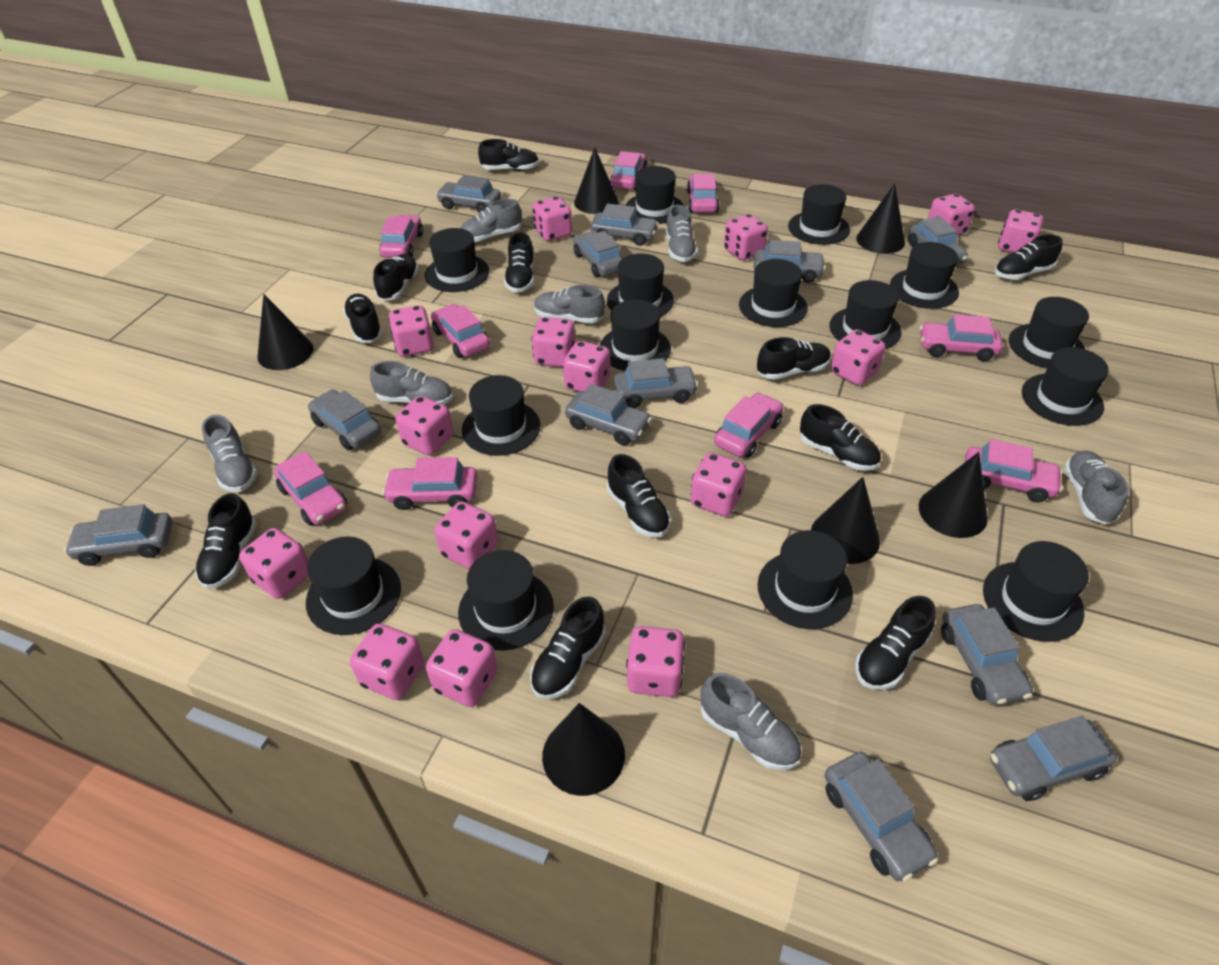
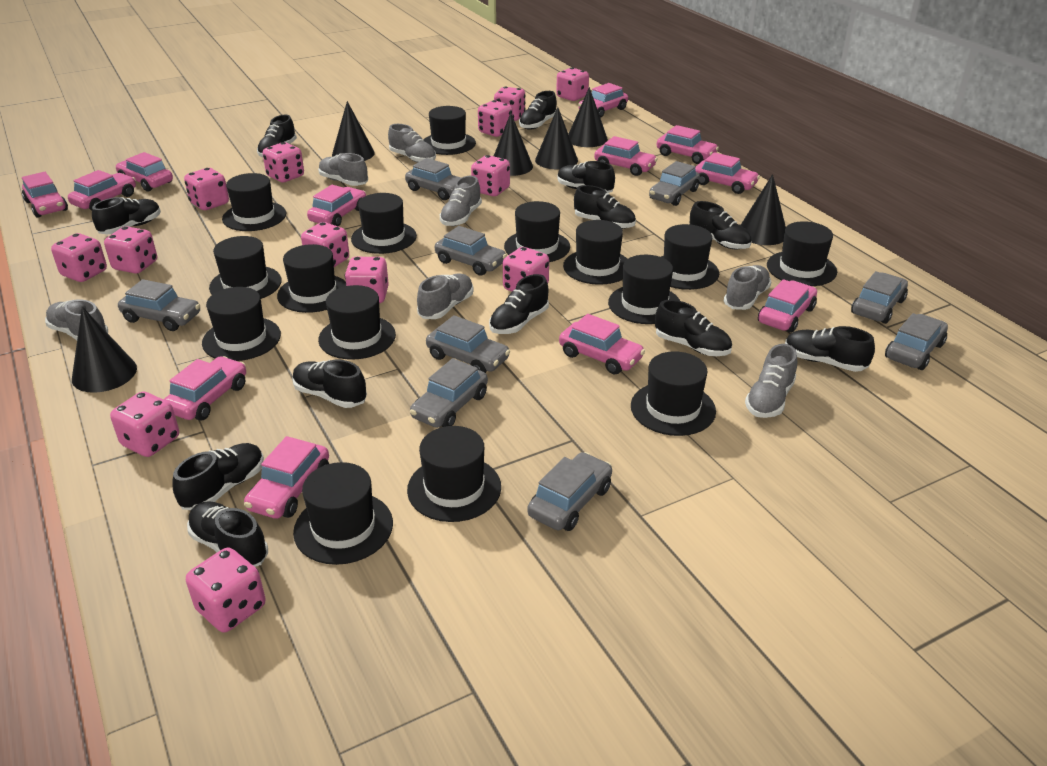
black shoe: [195,493,257,589] [343,294,383,343] [373,254,419,301] [478,139,539,171] [504,232,534,293] [530,596,606,699] [607,454,671,538] [757,337,831,380] [800,404,881,471] [855,596,936,690] [994,234,1063,280] = 11 -> [92,197,161,234] [172,443,264,510] [187,501,268,567] [257,115,297,157] [292,360,367,408] [489,274,549,334] [519,91,557,130] [557,161,615,193] [574,185,636,229] [655,300,732,356] [690,201,751,250] [785,326,875,372] = 12
grey car: [64,504,173,566] [308,389,381,450] [436,175,501,213] [565,384,652,445] [573,231,623,278] [590,204,659,246] [614,358,698,408] [754,240,826,283] [825,752,938,881] [908,216,968,265] [941,604,1033,706] [990,716,1117,801] = 12 -> [118,279,200,331] [405,158,461,200] [410,358,488,428] [426,315,510,373] [435,226,507,276] [527,452,612,531] [649,161,700,206] [851,271,908,324] [885,313,948,370] = 9
pink car: [274,451,348,526] [379,215,423,258] [382,457,477,510] [431,304,490,358] [610,151,648,190] [687,174,720,213] [714,392,783,458] [920,314,1003,361] [965,439,1063,502] = 9 -> [22,172,68,218] [68,170,136,211] [115,152,173,191] [164,356,246,421] [244,436,329,519] [307,185,366,227] [559,314,645,375] [578,83,628,118] [594,136,658,176] [656,125,719,164] [695,152,760,194] [758,279,817,333] = 12
pink dice: [239,528,309,599] [350,624,424,700] [388,305,434,356] [396,396,453,456] [426,629,498,707] [434,501,498,569] [531,317,575,367] [533,196,572,241] [563,341,611,392] [626,626,685,697] [690,453,746,517] [724,214,768,260] [831,329,886,386] [928,193,975,235] [998,209,1043,253] = 15 -> [51,233,107,282] [104,226,157,274] [110,391,179,457] [184,168,229,210] [186,548,266,632] [262,142,304,182] [301,222,349,267] [345,257,389,303] [471,155,510,196] [478,100,513,137] [494,87,526,121] [503,247,549,291] [556,68,589,101] = 13

